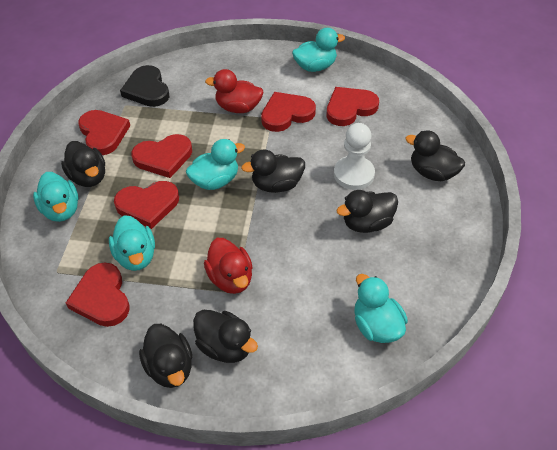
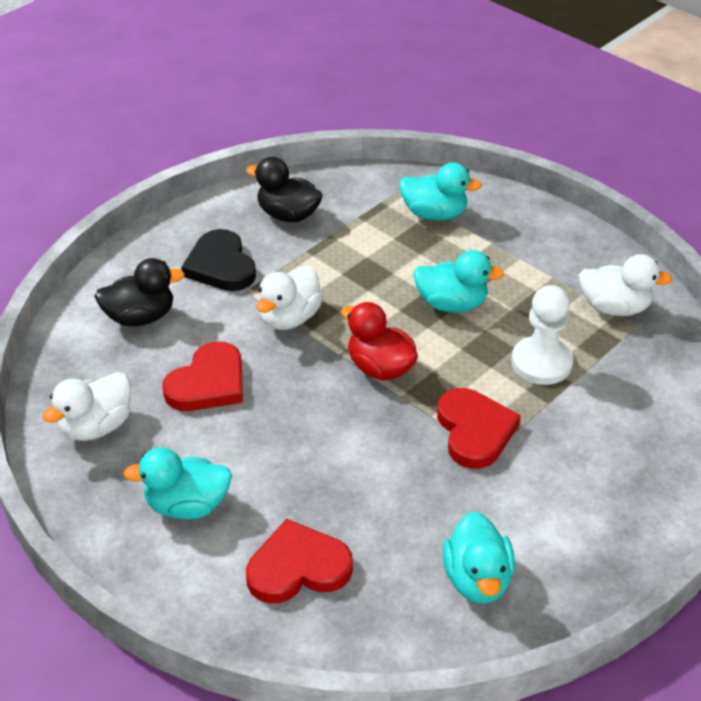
black duck: [61,141,105,187] [139,324,193,388] [193,310,258,363] [241,149,305,193] [336,190,398,233] [405,131,465,181] = 6 -> [94,258,185,326] [246,157,323,222] = 2
red duck: [204,238,253,294] [205,69,263,113] = 2 -> [341,302,418,380] = 1
red heart: [66,263,129,327] [78,110,130,155] [114,181,179,229] [132,134,192,178] [261,92,316,132] [327,87,379,126] = 6 -> [162,341,243,411] [246,519,353,603] [437,388,521,469] = 3
turquoise duck: [33,172,78,222] [109,215,155,271] [186,139,245,190] [292,28,345,72] [354,274,408,343] = 5 -> [123,447,232,519] [399,163,482,221] [413,250,504,312] [443,511,515,604] = 4
white duck: none = 0 -> [43,372,131,441] [256,266,323,330] [579,254,672,316] = 3

